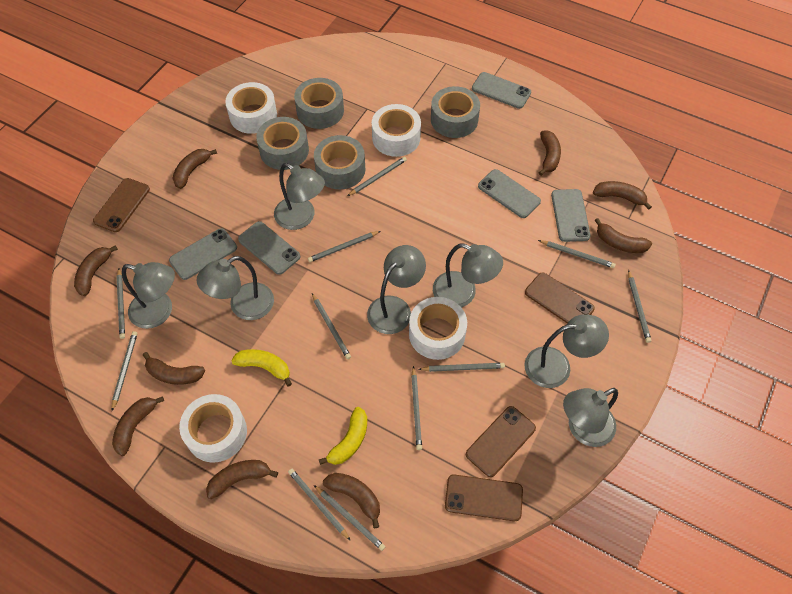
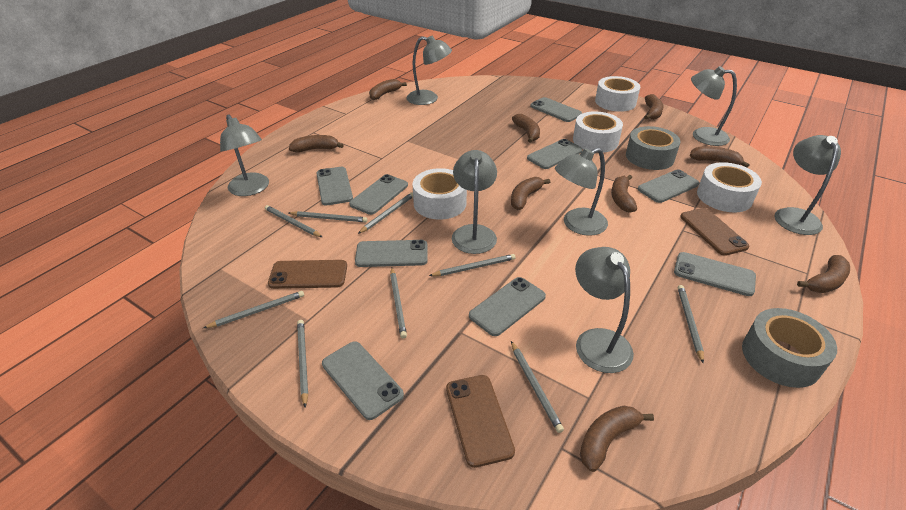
brown phone: [93,178,150,232] [445,474,523,521] [466,406,536,477] [525,272,595,323] = 4 -> [268,260,347,289] [446,375,515,468] [680,208,749,256] = 3
grey pencil: [112,331,137,411] [117,268,125,339] [288,469,351,541] [308,231,380,262] [312,293,351,359] [314,485,386,551] [347,157,407,196] [411,366,422,450] [419,363,505,372] [538,240,616,268] [628,270,651,343] = 11 -> [204,291,304,328] [265,205,322,237] [289,211,368,223] [297,320,308,408] [358,193,413,234] [390,268,407,339] [429,254,515,276] [511,341,564,433] [678,285,704,363] = 9
grey phone: [169,228,237,280] [238,221,300,275] [472,72,531,109] [478,169,541,218] [551,189,591,242] = 5 -> [316,167,353,206] [322,341,404,420] [349,174,408,215] [355,240,428,267] [469,277,546,336] [527,139,583,169] [530,97,582,122] [638,169,699,203] [674,252,756,296] = 9
grey tape: [256,117,309,170] [294,78,344,129] [314,135,365,189] [431,86,480,138] = 4 -> [626,126,680,170] [742,308,837,388] = 2
yellow banana: [231,349,292,387] [319,407,367,465] = 2 -> none = 0

